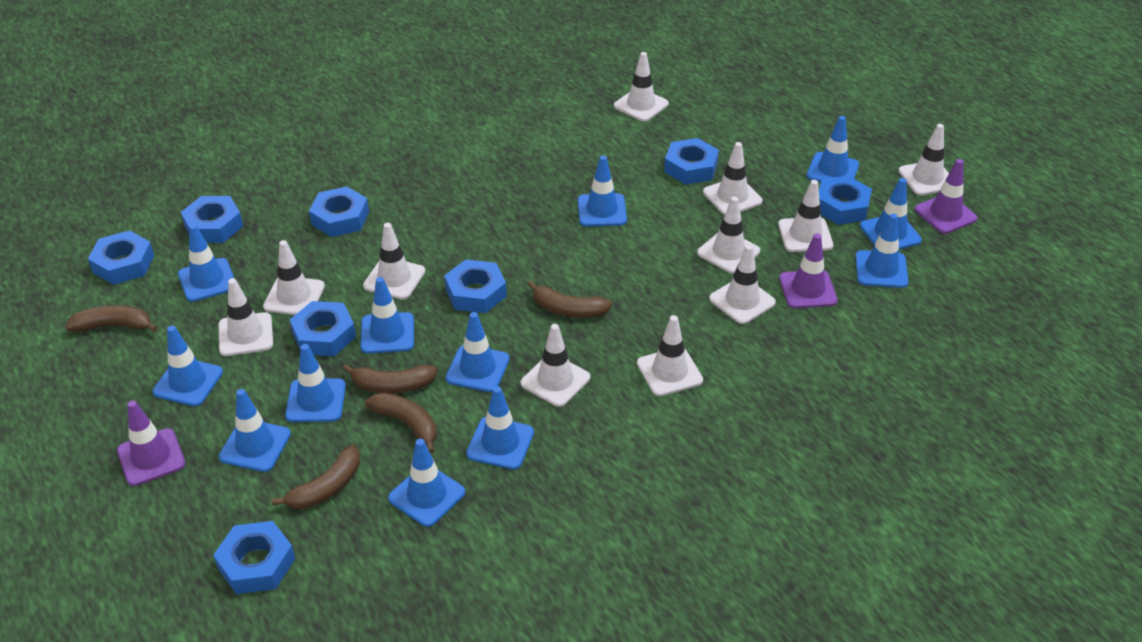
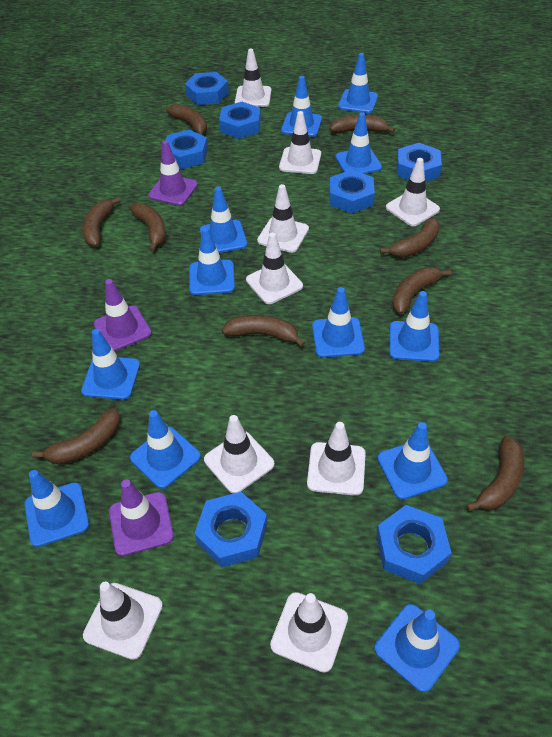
blue nut: [88,230,154,285] [181,196,243,243] [213,521,295,594] [290,301,356,356] [309,187,369,237] [444,259,507,313] [664,138,719,185] [819,176,872,225] = 8 -> [166,130,208,169] [185,72,229,105] [194,492,267,567] [219,102,261,139] [329,170,375,214] [376,505,452,584] [397,143,442,182] = 7
brown banana: [65,305,157,332] [272,445,360,509] [342,364,438,393] [365,392,437,454] [527,281,612,318] = 5 -> [32,408,121,465] [82,197,120,247] [129,203,166,252] [166,104,207,135] [222,315,305,347] [330,115,395,133] [380,217,440,258] [392,267,451,315] [466,436,524,511] = 9
white traffic cone: [219,278,273,356] [263,240,325,315] [363,223,426,300] [521,324,590,407] [614,52,669,122] [637,315,703,396] [697,196,760,274] [703,142,763,215] [709,245,776,324] [778,180,833,252] [898,124,949,195] = 11 -> [83,582,163,660] [204,415,275,494] [235,49,272,107] [246,233,303,304] [257,184,309,253] [270,592,348,673] [279,111,321,174] [307,422,366,496] [386,158,440,226] = 9

